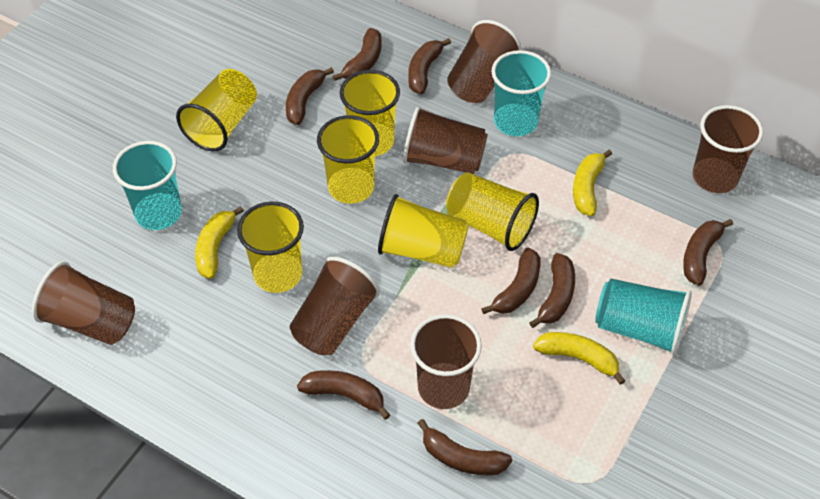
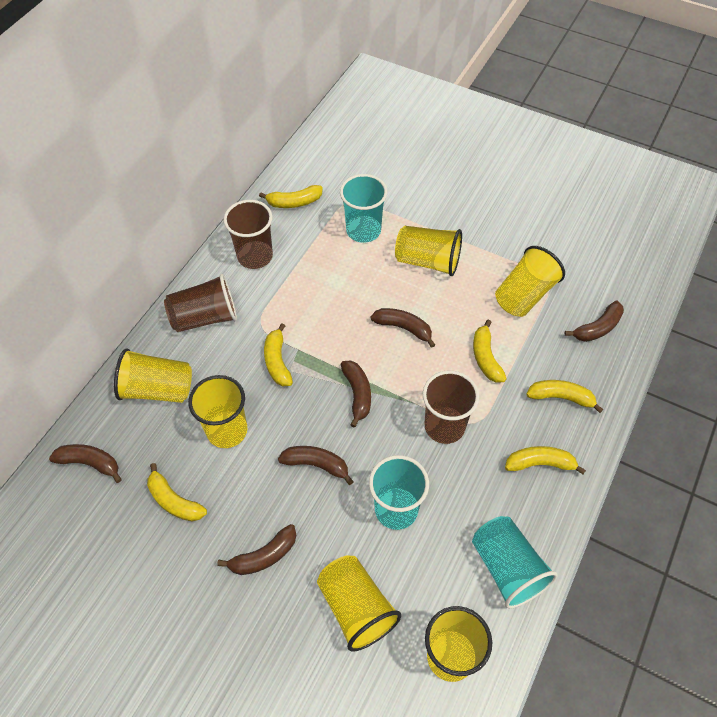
brown banana: [286,67,334,125] [297,370,390,420] [332,28,382,81] [408,38,451,94] [418,419,512,475] [481,248,541,314] [529,253,575,328] [683,219,733,286] = 8 -> [49,444,122,483] [217,524,296,575] [278,446,354,485] [341,360,371,427] [371,308,435,348] [565,301,624,342] = 6
brown cup: [32,261,135,345] [290,257,380,355] [403,106,488,174] [410,314,482,409] [447,20,522,103] [693,105,763,193] = 6 -> [164,274,237,332] [224,200,273,269] [423,371,479,444] = 3
yellow banana: [195,206,244,279] [533,332,625,385] [573,150,612,216] = 3 -> [147,463,207,521] [259,185,323,208] [264,323,293,386] [473,320,507,383] [505,446,586,474] [526,380,603,413] = 6

